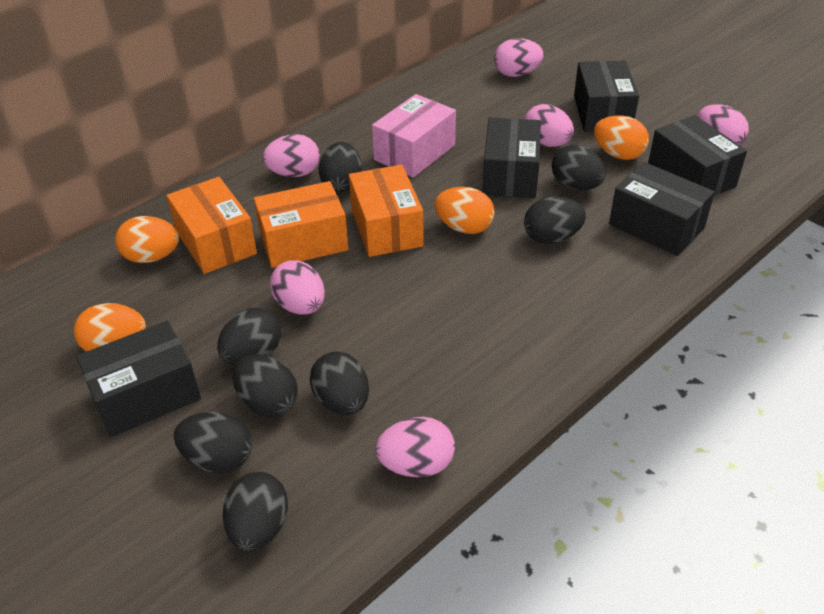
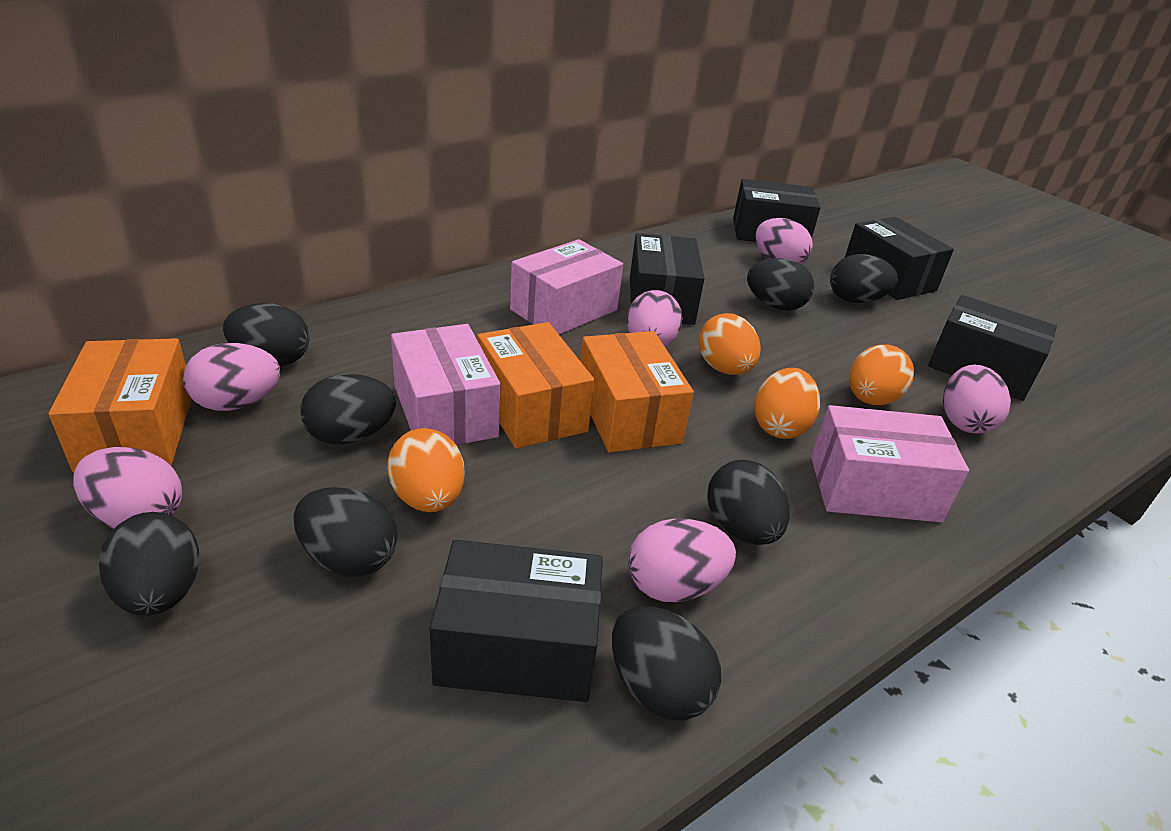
pink box: [372,94,456,178] = 1 -> [391,324,501,445] [510,239,623,334] [811,405,969,523] = 3

